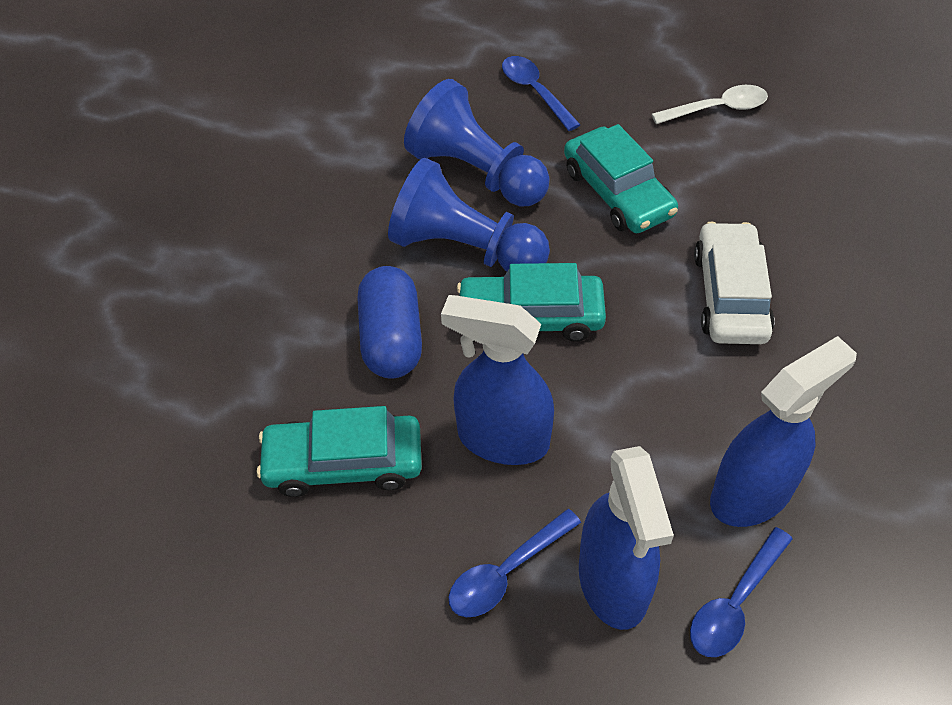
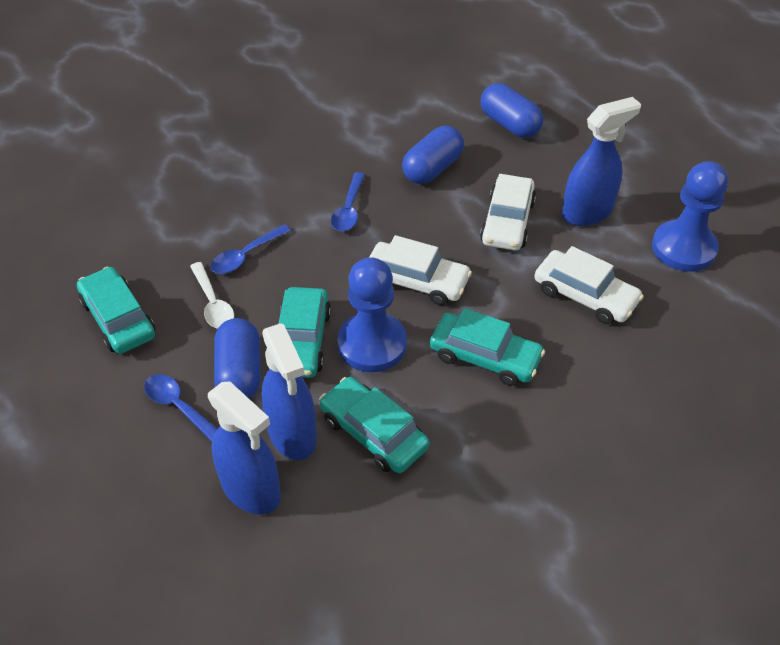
blue capsule: [357,266,422,378] = 1 -> [214,318,261,399] [402,126,464,184] [481,83,543,138] = 3
turquoise car: [257,406,422,497] [457,263,606,342] [564,124,678,233] = 3 -> [77,267,155,354] [279,287,331,378] [320,377,430,473] [430,308,545,386] = 4
white car: [694,222,775,344] = 1 -> [370,235,472,305] [480,174,536,251] [534,246,644,324] = 3

